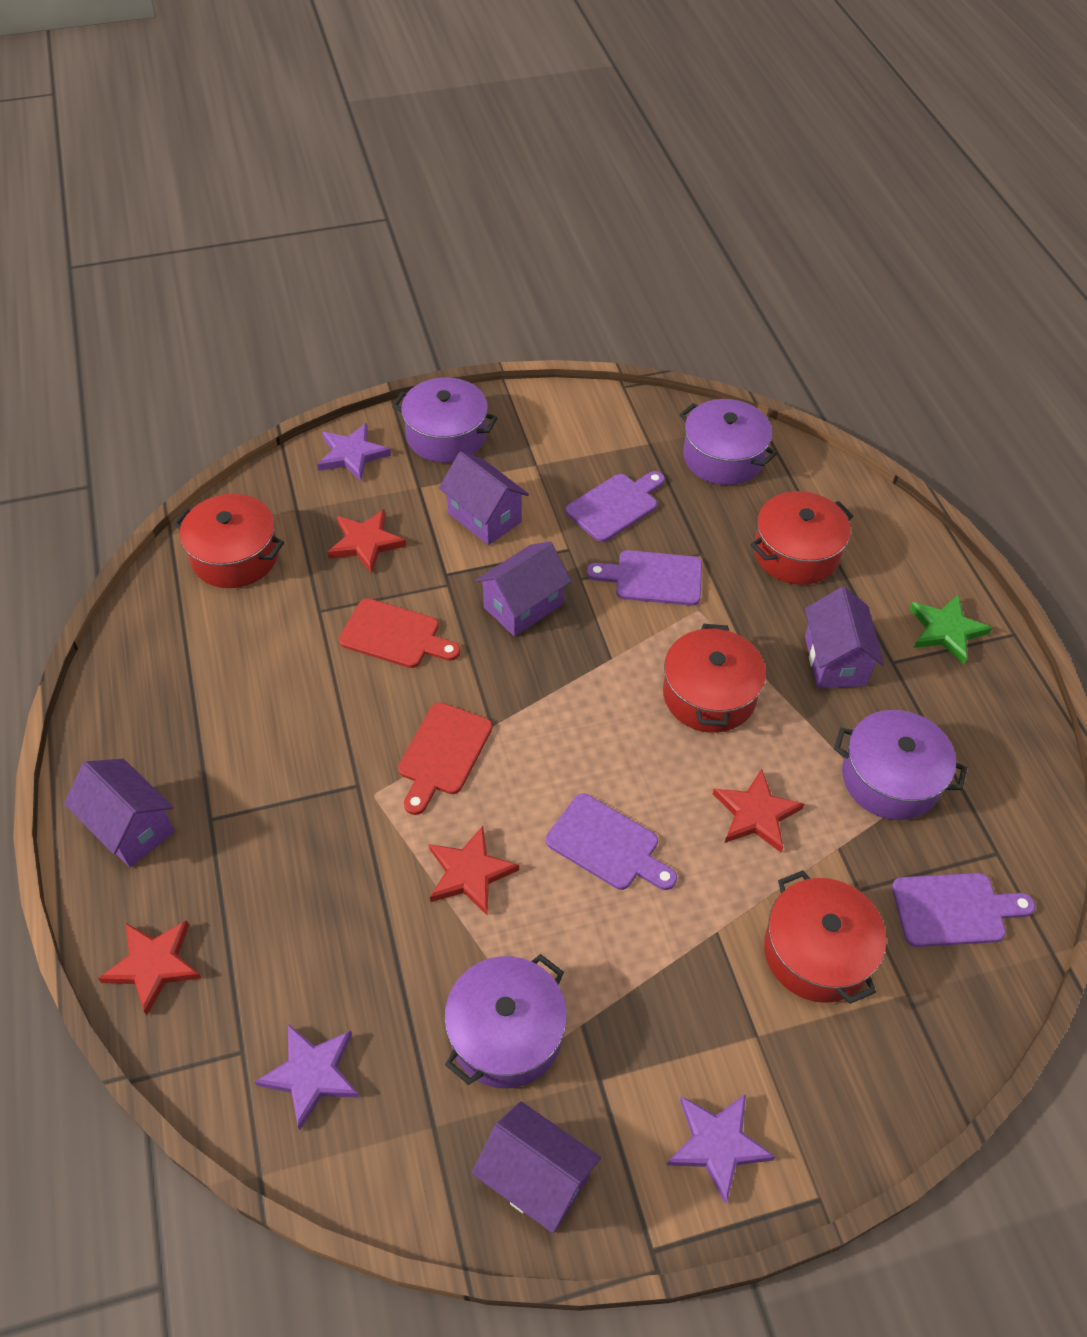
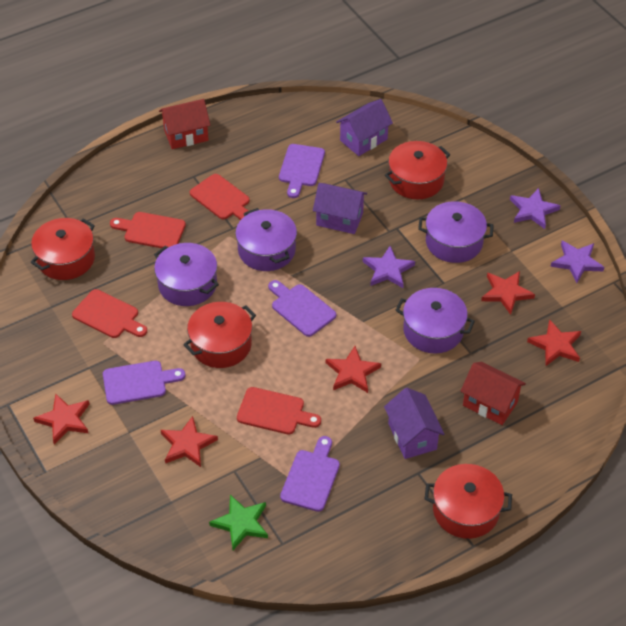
purple house: [64,759,175,867] [439,452,529,545] [472,1101,601,1233] [476,541,571,636] [805,587,884,688] = 5 -> [313,183,367,234] [336,99,393,156] [384,388,445,459] = 3
red cutting board: [339,598,460,668] [398,702,492,815] = 2 -> [72,289,147,338] [110,212,186,248] [190,174,250,220] [237,387,321,435] = 4
red house: none = 0 -> [159,99,210,149] [461,362,526,425] = 2
red star: [98,920,202,1016] [327,509,406,574] [429,826,519,915] [713,769,804,853] = 4 -> [33,393,89,444] [161,416,218,467] [326,346,381,393] [481,271,535,315] [527,319,581,366] = 5

